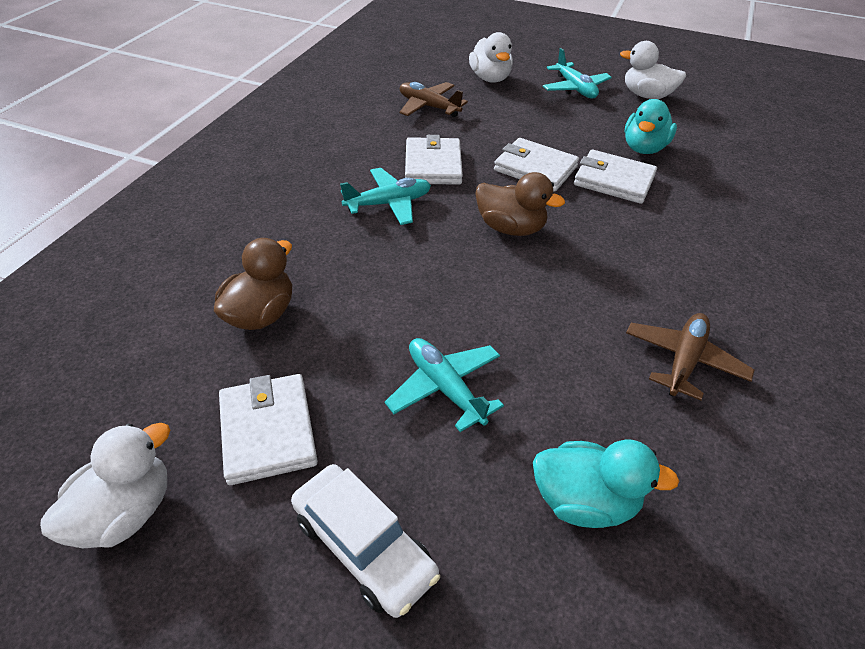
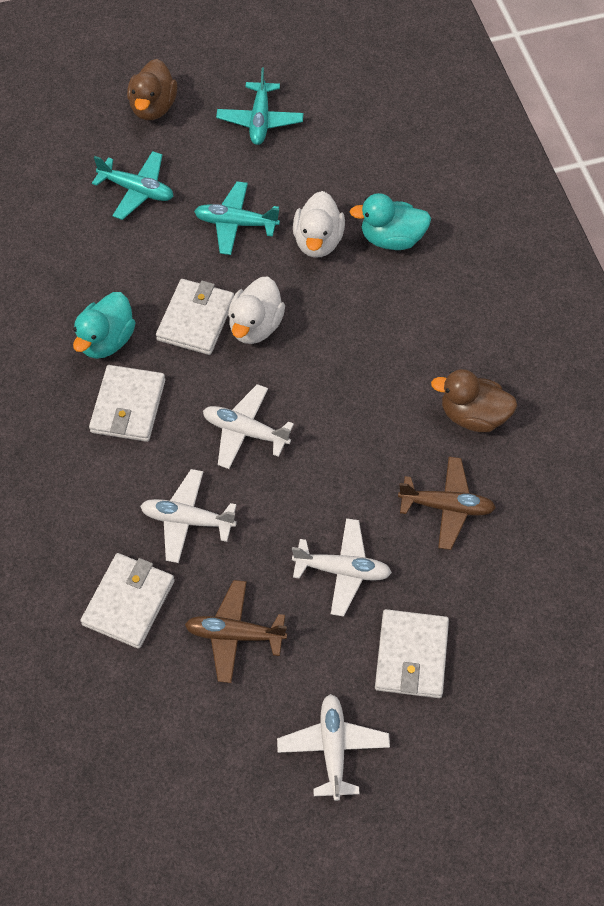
white car: [291,464,440,618] = 1 -> none = 0
white duck: [40,423,170,548] [469,32,513,83] [620,41,686,99] = 3 -> [228,277,285,344] [293,191,345,258] = 2
white plane: none = 0 -> [140,469,237,563] [203,384,294,469] [277,694,390,801] [292,518,392,617] = 4

